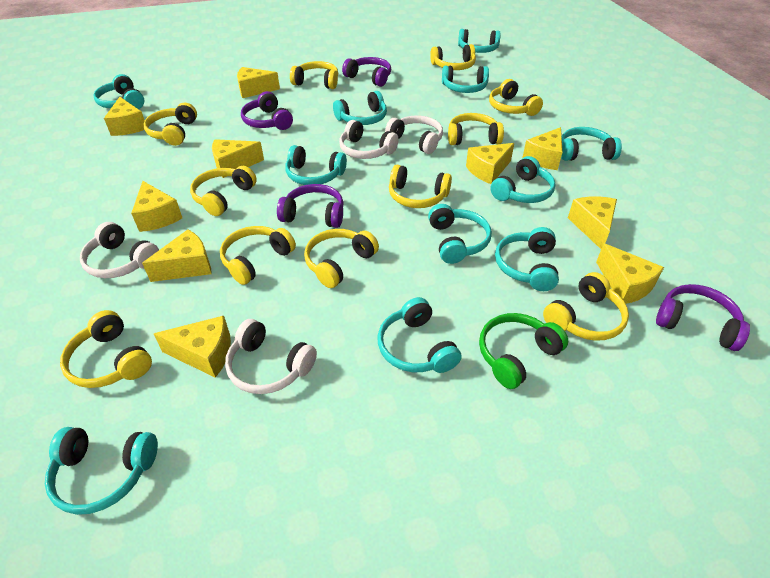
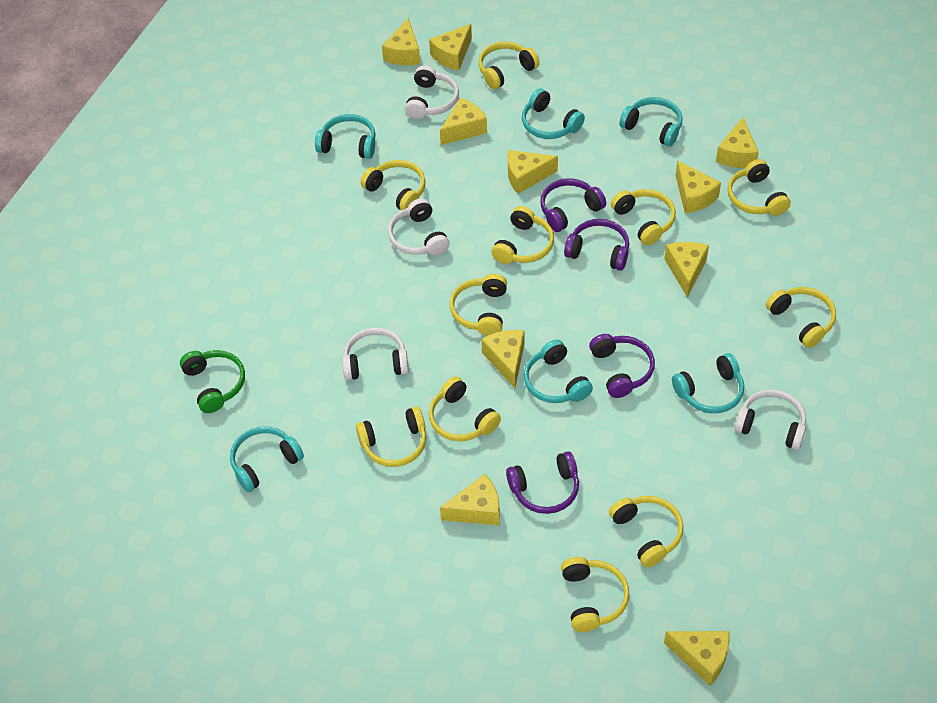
turquoise headphones: [45,427,158,515] [93,74,145,109] [285,145,347,185] [333,91,387,125] [378,297,462,373] [428,204,492,264] [442,66,489,93] [458,29,501,53] [490,156,555,203] [495,227,559,291] [561,127,622,161] = 11 -> [230,426,304,492] [315,114,376,159] [522,88,585,139] [524,340,593,403] [619,97,683,147] [672,353,744,413] = 6

